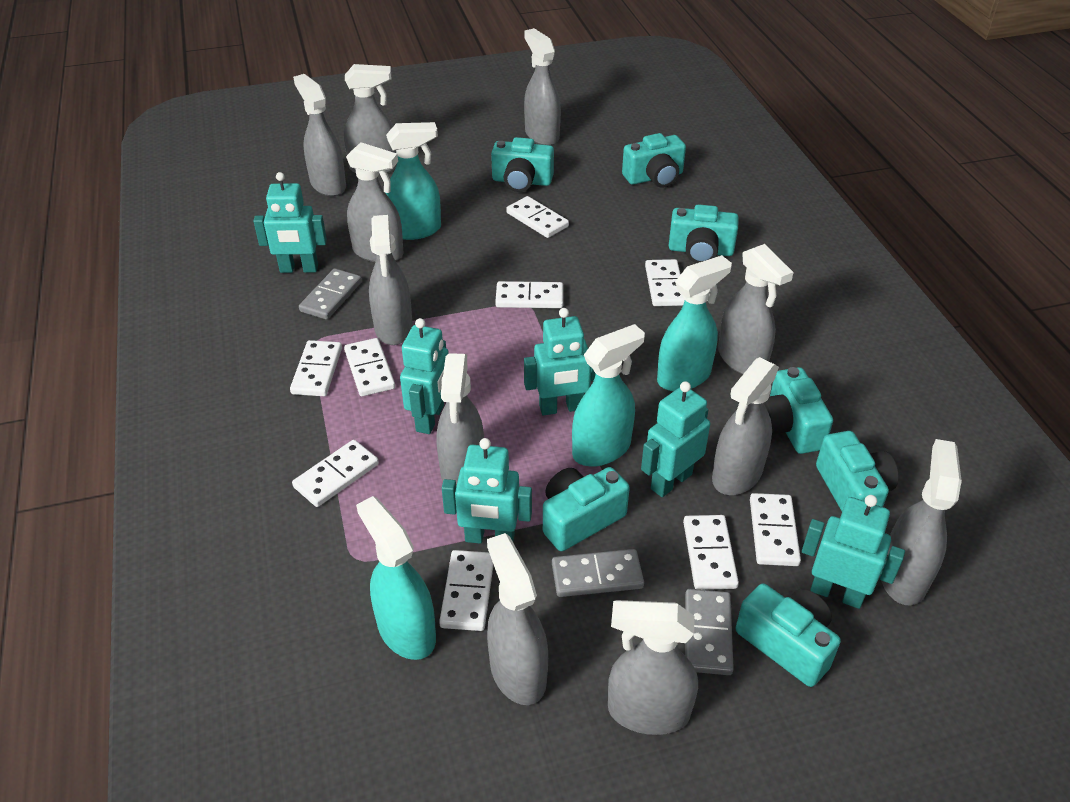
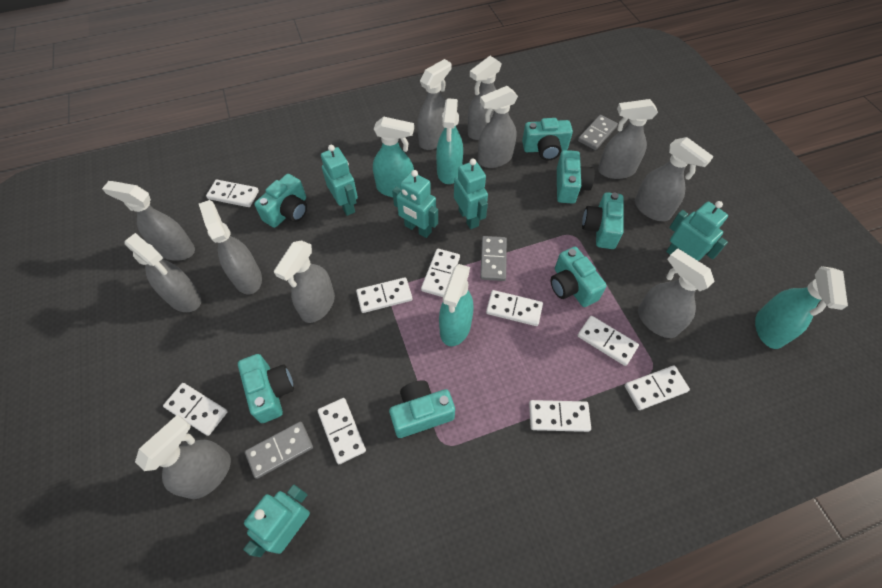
turquoise robot: [253,172,327,273] [400,318,448,434] [442,438,532,544] [524,308,596,415] [641,381,710,497] [802,495,905,609] = 6 -> [243,485,310,557] [321,145,358,216] [392,170,438,238] [454,159,488,229] [666,201,728,261] = 5

